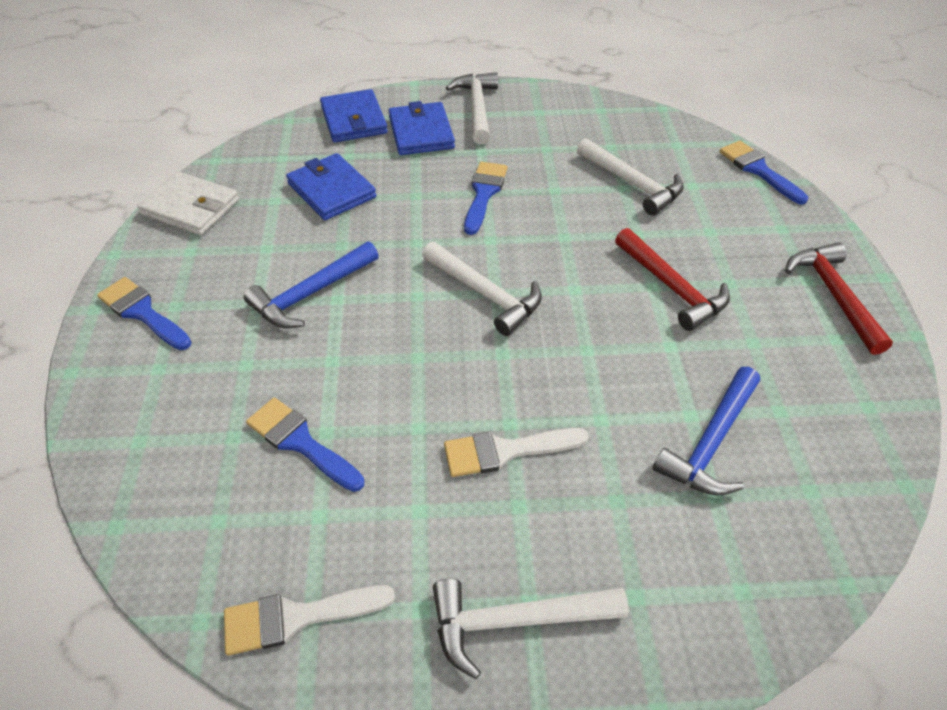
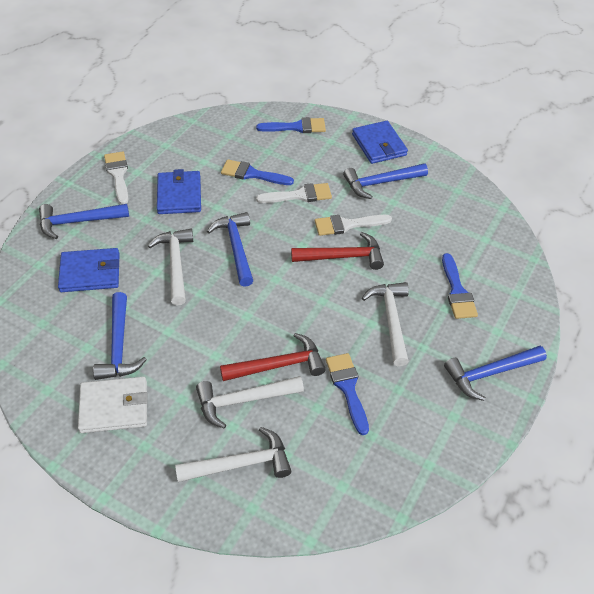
blue hammer: [244,241,379,328] [652,367,760,495] = 2 -> [39,204,129,239] [93,292,147,380] [207,212,253,287] [343,164,428,199] [444,346,547,401] = 5
white brush: [224,585,395,656] [444,428,589,477] = 2 -> [104,151,128,204] [256,183,332,203] [315,215,392,236] = 3

